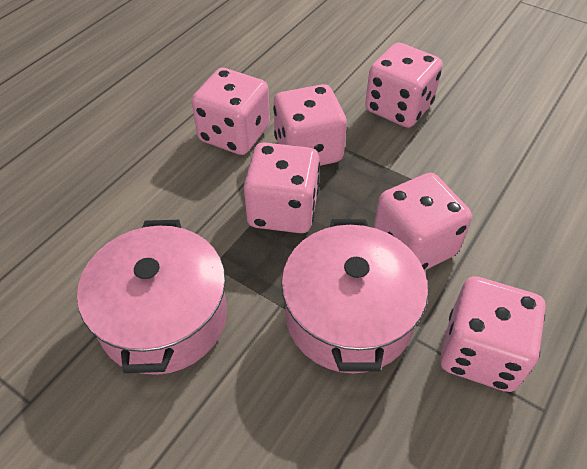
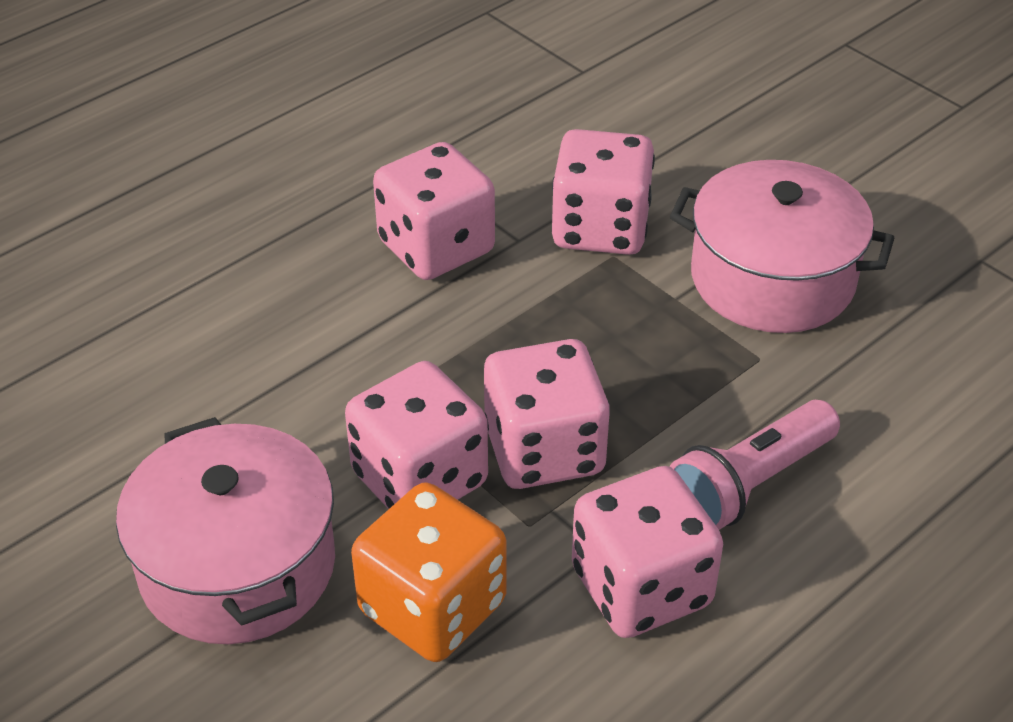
orange dice: none = 0 -> [351,482,507,662] = 1
pink dice: [191,68,270,155] [244,143,320,233] [273,84,347,166] [365,43,443,128] [374,173,472,271] [440,276,546,392] = 6 -> [345,361,488,509] [373,142,495,280] [484,339,610,489] [552,129,655,255] [572,466,723,638] = 5
pink flashlight: none = 0 -> [669,400,840,530] = 1

